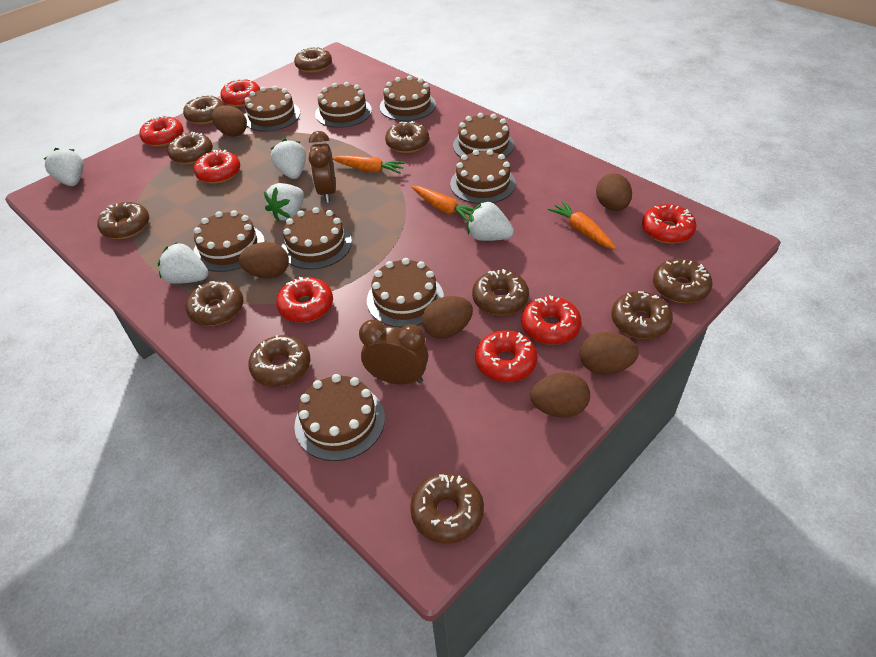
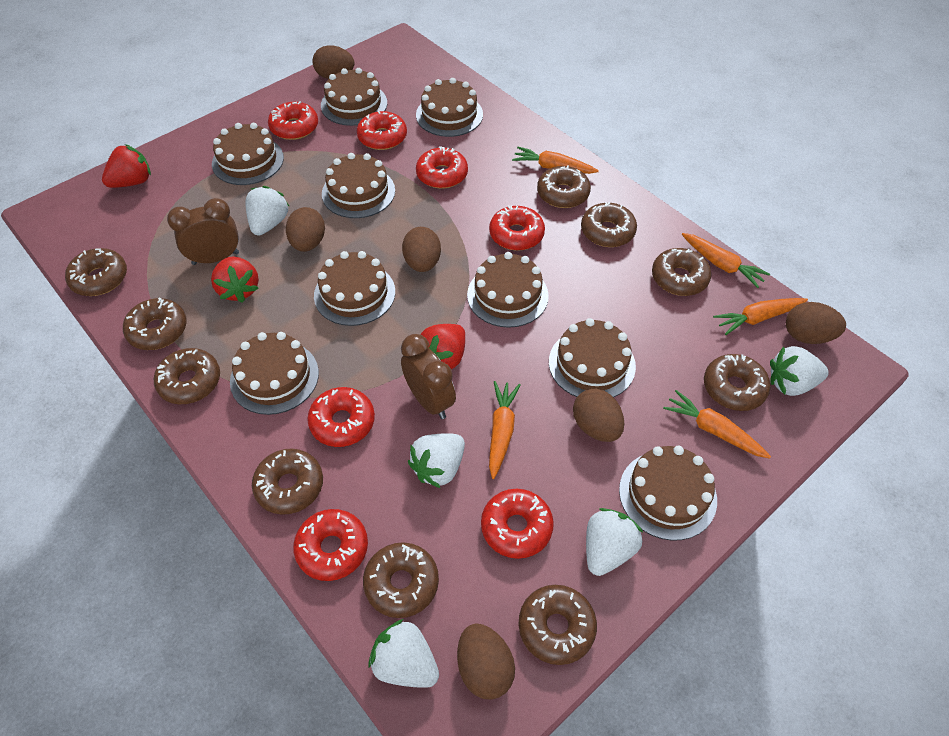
brown donut: [97,202,149,239] [167,132,213,164] [183,95,224,124] [186,281,244,326] [248,335,310,387] [294,47,332,73] [385,121,429,153] [410,473,484,544] [472,269,529,315] [611,291,673,339] [653,259,713,303] = 11 -> [65,248,127,296] [123,298,187,350] [154,348,220,404] [252,449,323,515] [363,542,439,618] [518,585,597,665] [537,165,591,208] [581,202,637,247] [652,248,711,296] [704,354,770,411] = 10
orange carrot: [332,155,406,174] [412,186,474,222] [548,201,616,249] = 3 -> [489,381,520,479] [512,147,599,174] [663,390,771,459] [682,233,770,288] [713,298,808,335] = 5
red strawberry: none = 0 -> [102,144,151,188] [211,256,259,303] [420,324,465,369] = 3

